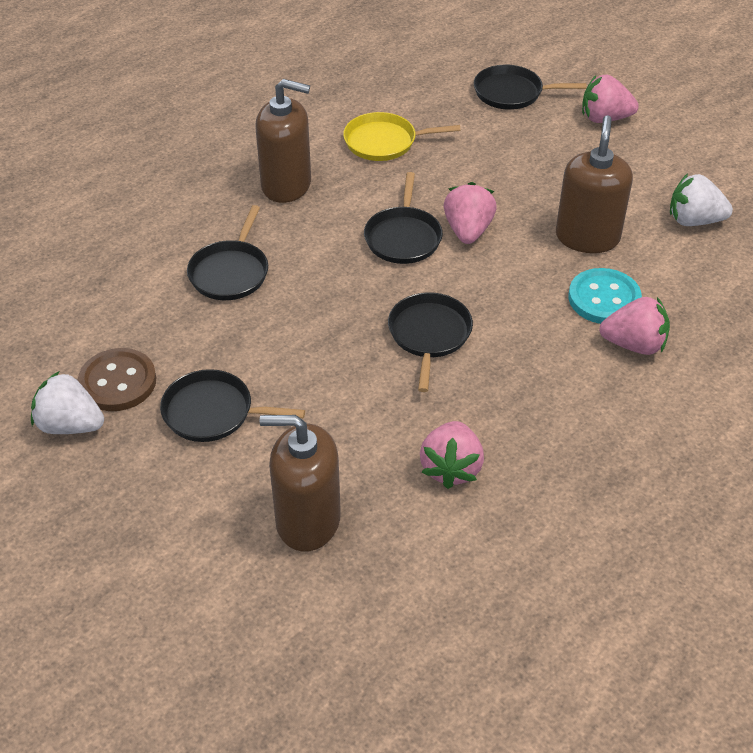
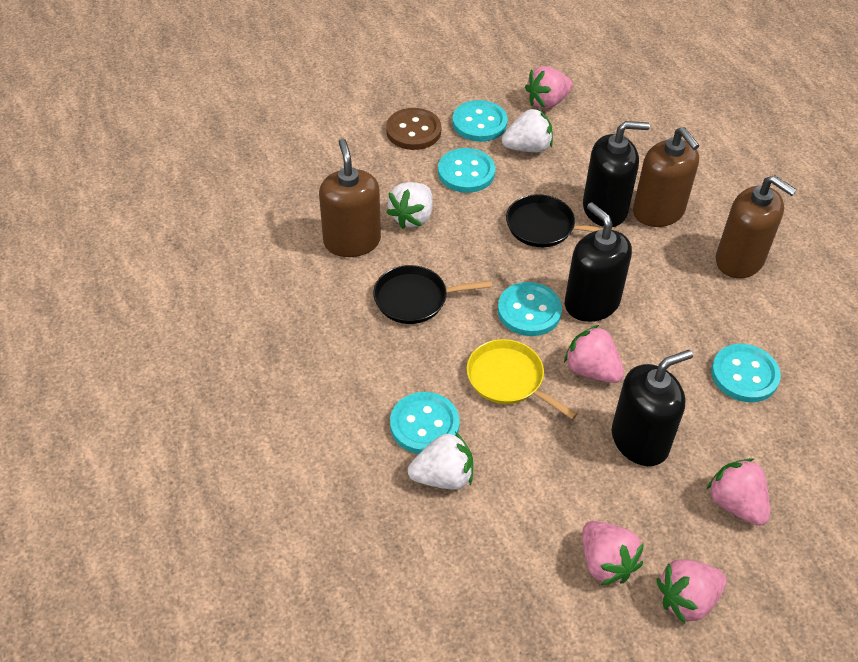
black pan: [160,369,305,442] [187,205,268,300] [364,172,443,264] [388,292,473,392] [474,65,586,110] = 5 -> [373,265,492,324] [506,194,618,247] = 2
black soap dispenser: none = 0 -> [565,202,632,322] [583,121,650,227] [612,350,693,466] = 3
pink strawberry: [420,421,484,489] [444,182,497,244] [582,75,639,123] [599,297,670,355] = 4 -> [525,66,573,109] [564,325,624,383] [582,521,644,585] [657,559,727,624] [706,458,770,526] = 5
turquoise button: [568,268,642,324] = 1 -> [390,392,460,454] [438,148,495,193] [452,100,508,142] [498,282,562,336] [711,344,781,402] = 5
white strawberry: [31,371,104,434] [670,174,733,226] = 2 -> [386,182,433,229] [408,432,473,490] [502,108,553,152] = 3

